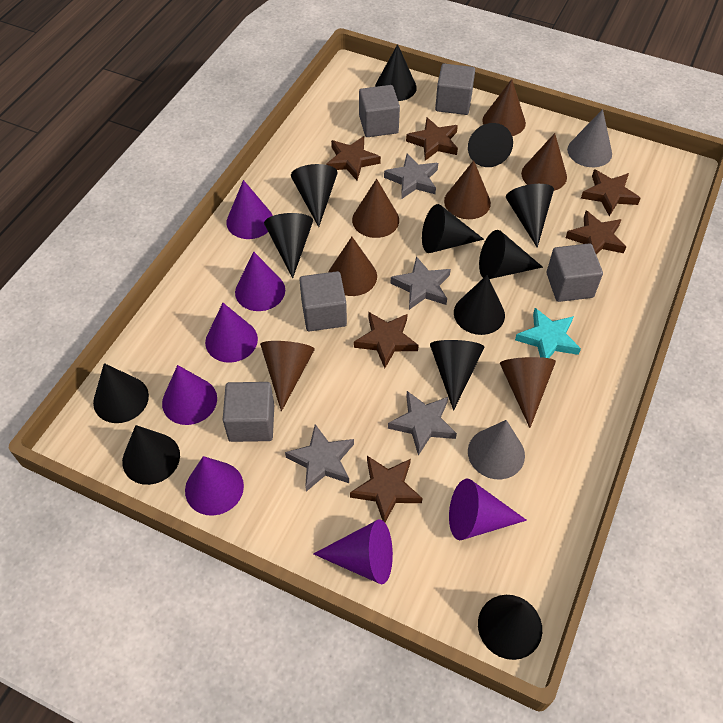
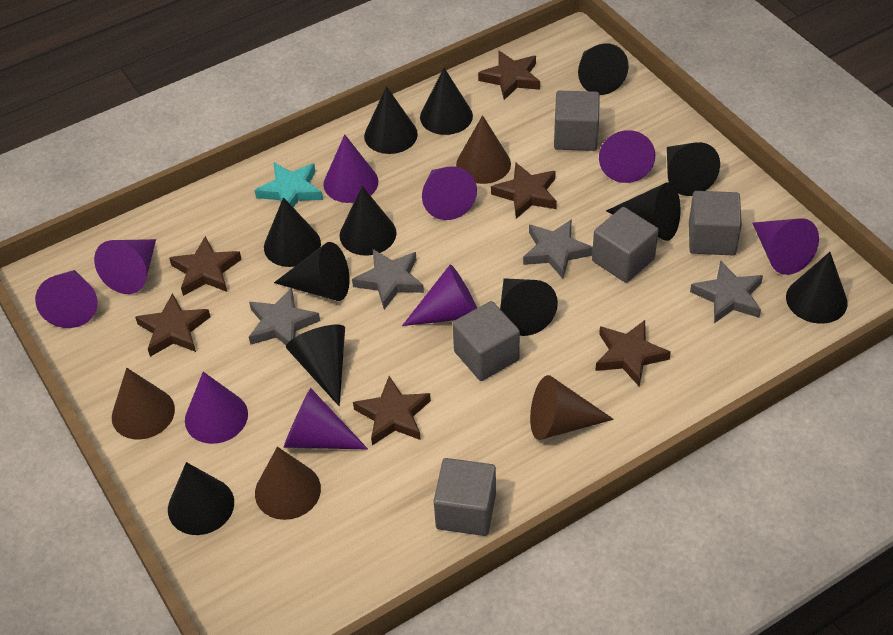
brown cone: [260,341,315,411] [328,237,377,296] [352,179,399,238] [444,160,491,219] [482,79,526,136] [500,357,556,428] [521,133,567,191] = 7 -> [112,368,175,440] [255,447,321,520] [456,115,511,184] [530,375,614,440] = 4
grey cone: [468,420,525,479] [567,109,612,167] = 2 -> none = 0
purple cone: [162,365,217,425] [185,456,244,516] [205,303,258,363] [227,180,273,239] [235,251,285,311] [313,519,393,584] [449,479,527,540] = 7 -> [35,270,98,328] [94,239,156,294] [185,372,248,444] [283,388,368,450] [323,134,378,203] [402,264,477,326] [422,166,477,220] [599,130,655,183] [752,218,819,275] = 9

